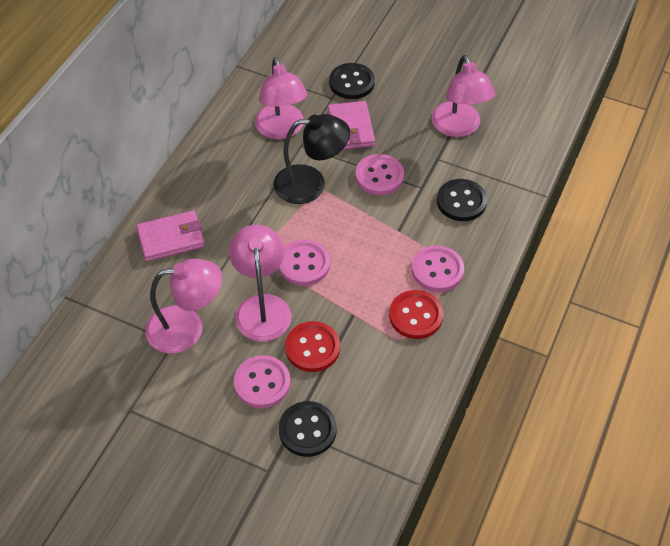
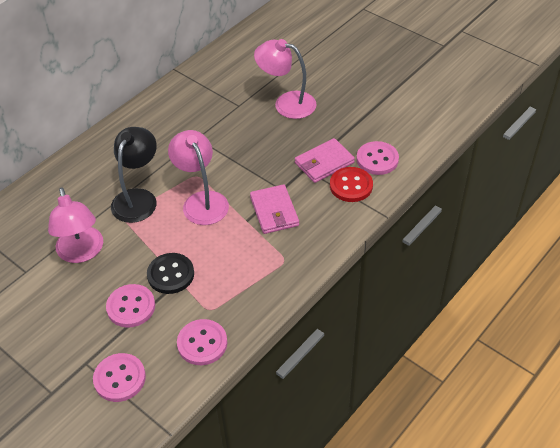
black button: [279,401,337,457] [329,63,375,99] [437,179,487,221] = 3 -> [147,253,194,294] = 1
pink lamp: [145,259,222,354] [229,225,292,341] [255,57,308,139] [431,55,495,137] = 4 -> [48,188,103,263] [168,130,229,225] [254,39,316,119] = 3
red button: [285,321,340,372] [389,290,443,339] = 2 -> [330,167,373,202] = 1

